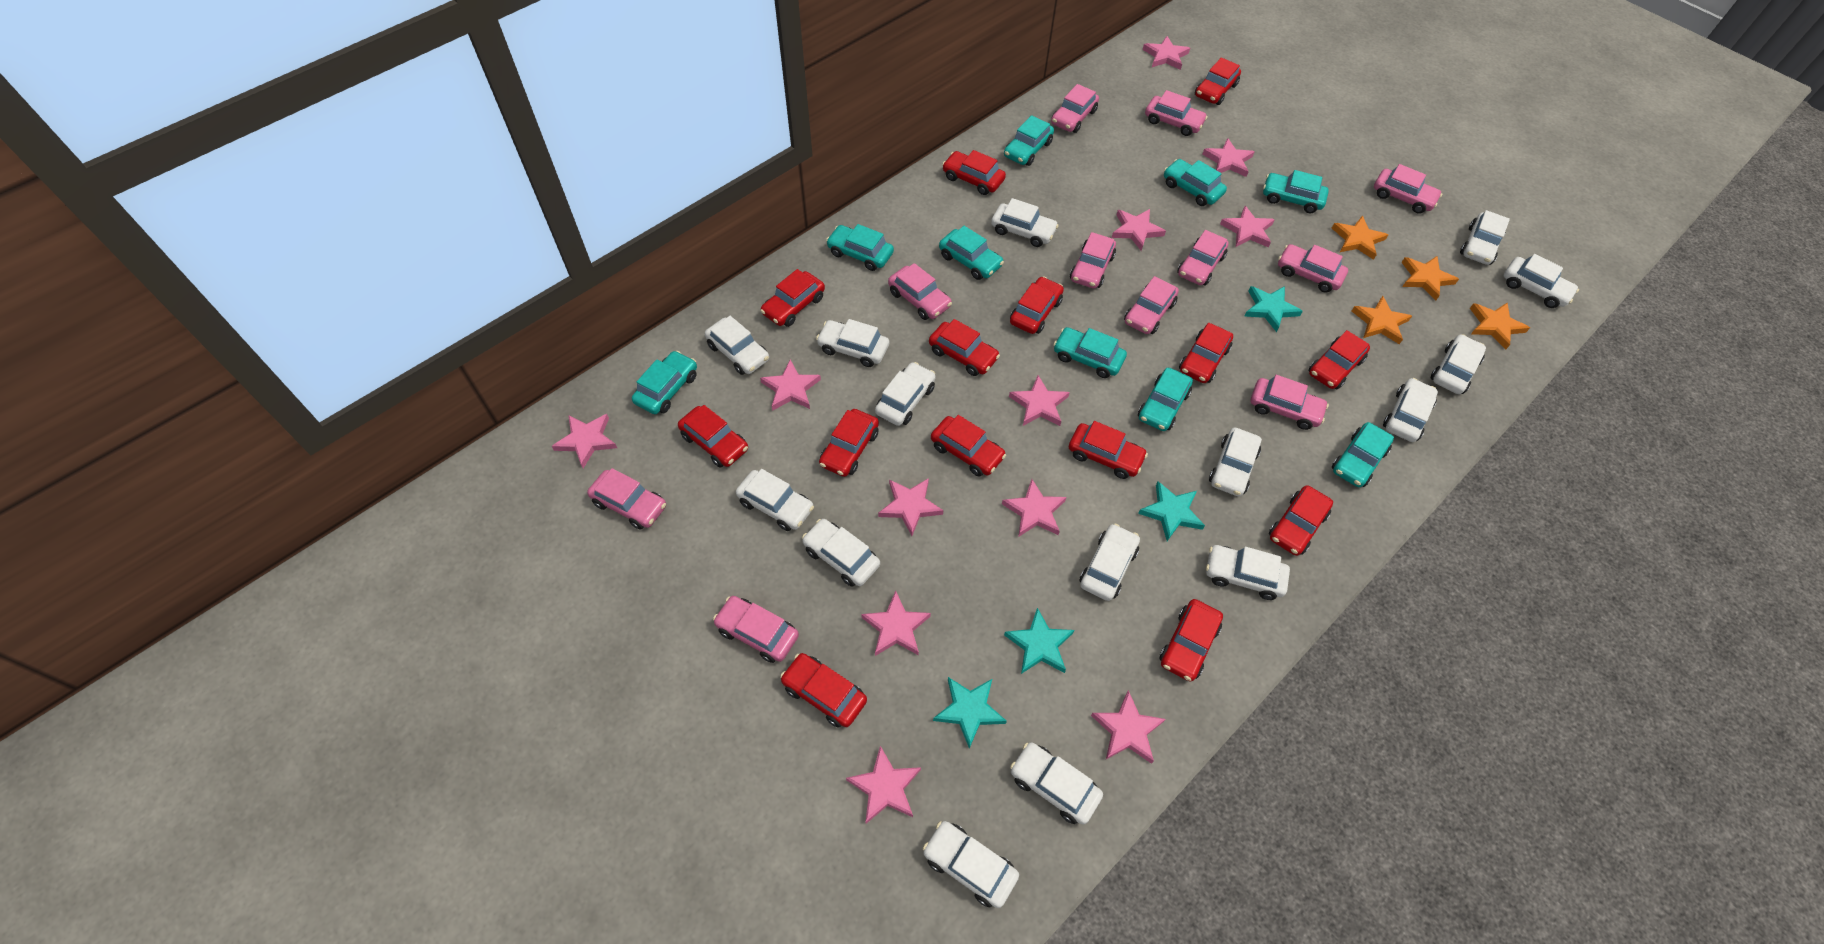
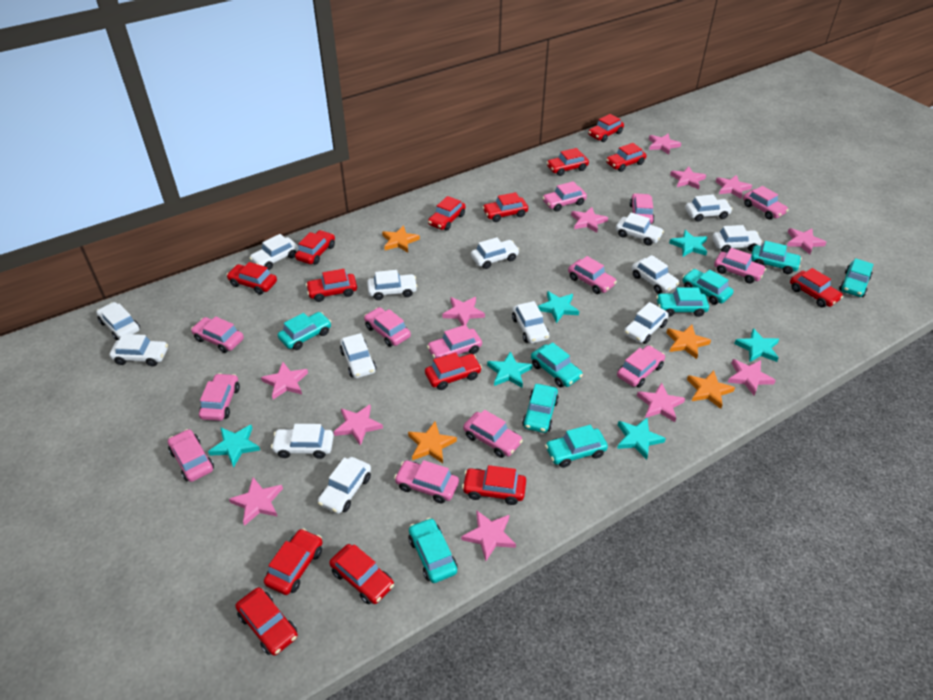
pink car: [587,468,666,530] [713,596,799,663] [888,263,952,320] [1051,84,1099,133] [1070,232,1116,289] [1124,276,1179,334] [1145,90,1208,136] [1177,230,1229,285] [1251,375,1329,430] [1278,244,1348,293] [1374,164,1442,214] = 11 -> [168,429,214,482] [191,316,244,353] [199,373,240,421] [364,307,411,347] [394,460,459,503] [427,325,482,359] [463,410,523,458] [542,181,587,212] [568,256,617,294] [617,345,665,388] [630,193,655,224] [714,248,766,283] [743,186,788,220] = 13
turquoise star: [933,677,1007,749] [1004,608,1074,674] [1138,481,1205,541] [1245,286,1303,332] = 4 -> [208,425,260,468] [487,351,533,388] [538,291,579,323] [617,418,666,460] [669,230,707,257] [734,328,779,362] = 6
white car: [705,316,769,375] [736,469,814,531] [802,519,880,587] [816,319,889,367] [875,362,936,426] [923,821,1019,908] [991,198,1059,247] [1010,742,1103,825] [1080,524,1140,601] [1206,545,1290,600] [1209,427,1262,496] [1383,378,1438,442] [1431,334,1486,394] [1460,210,1510,265] [1504,254,1579,308] = 15 -> [96,302,140,340] [109,334,168,366] [249,234,298,270] [271,424,334,459] [318,457,371,514] [340,333,376,378] [367,270,417,300] [471,237,519,269] [512,301,549,343] [616,213,664,246] [624,302,669,344] [632,255,679,294] [685,194,733,222] [713,225,763,253] = 14

